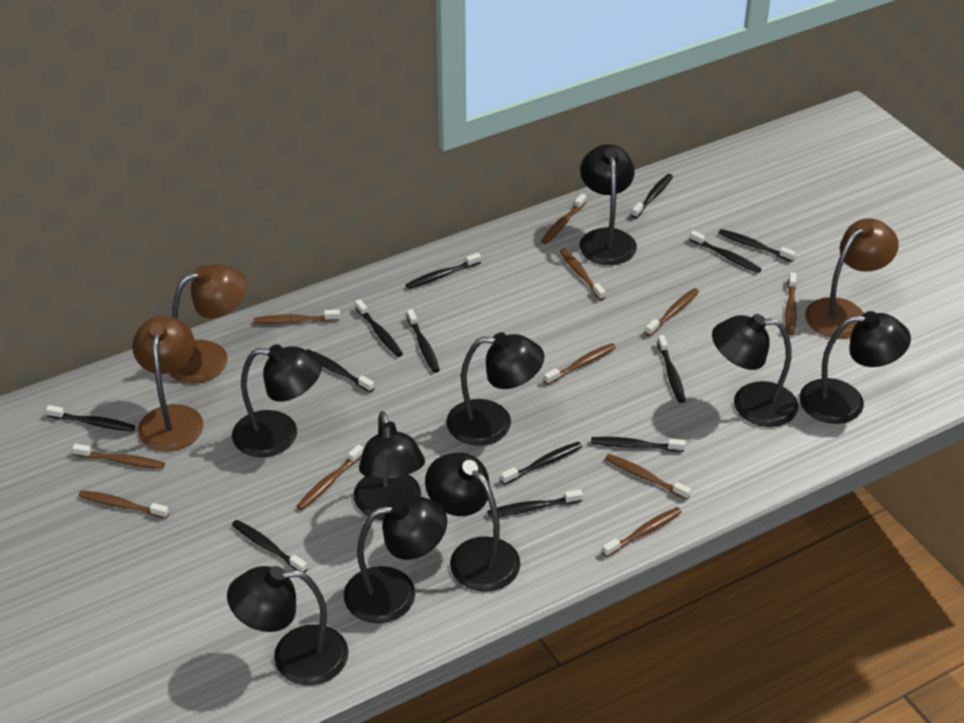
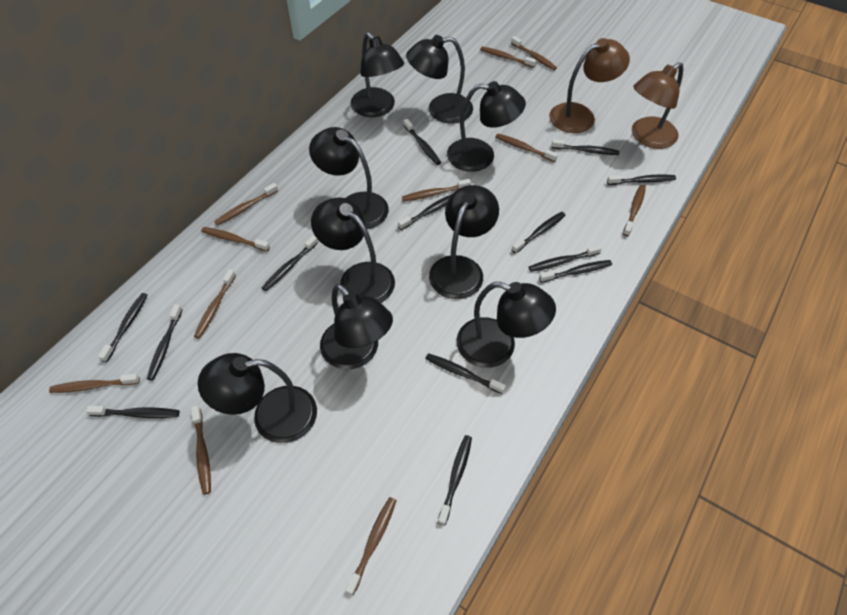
brown lamp: [132,316,203,451] [169,264,247,383] [805,218,899,338] = 3 -> [549,38,630,133] [632,62,683,149] = 2

